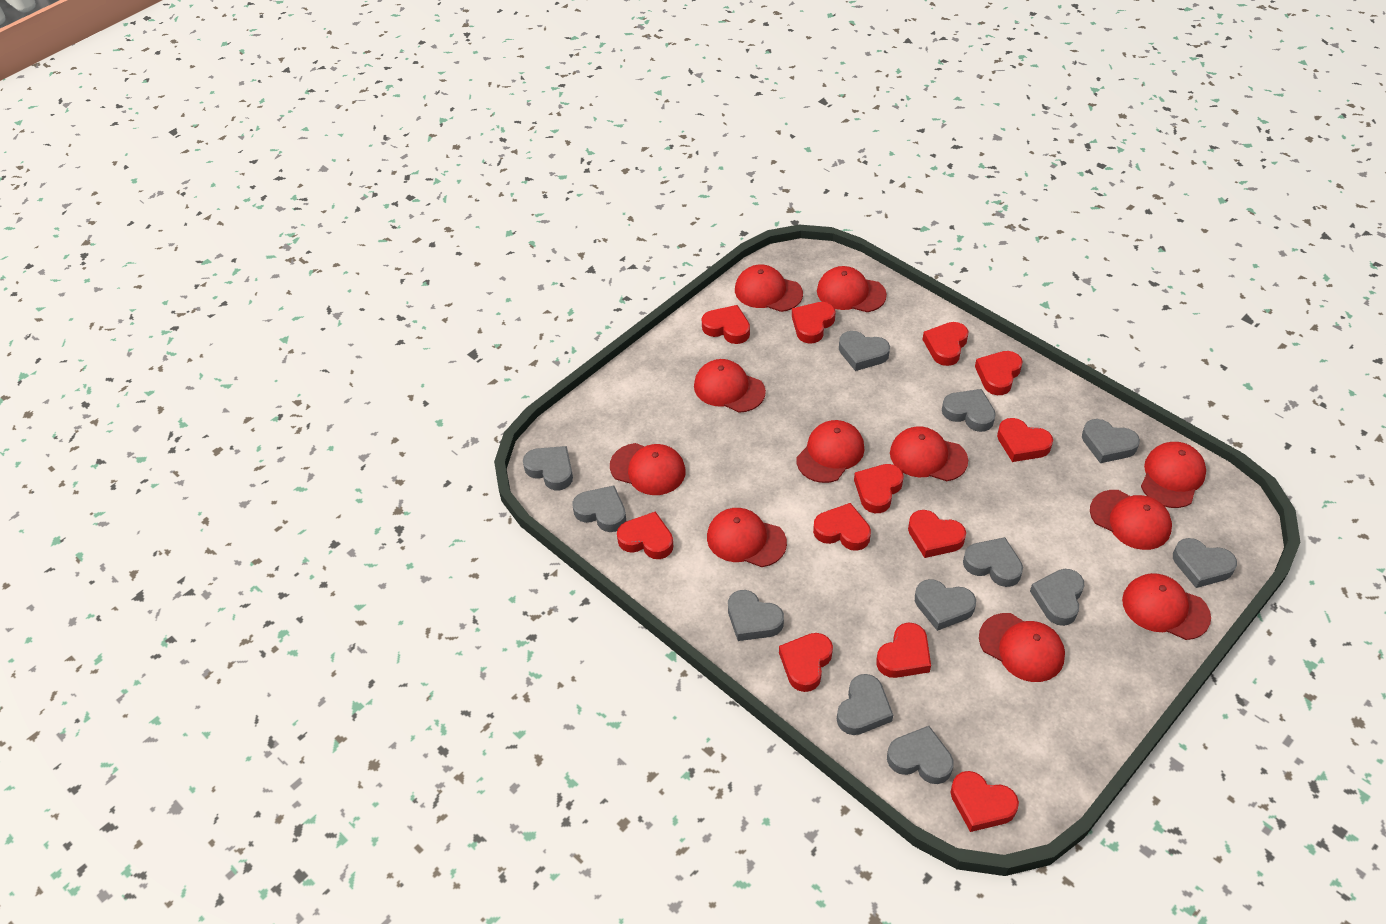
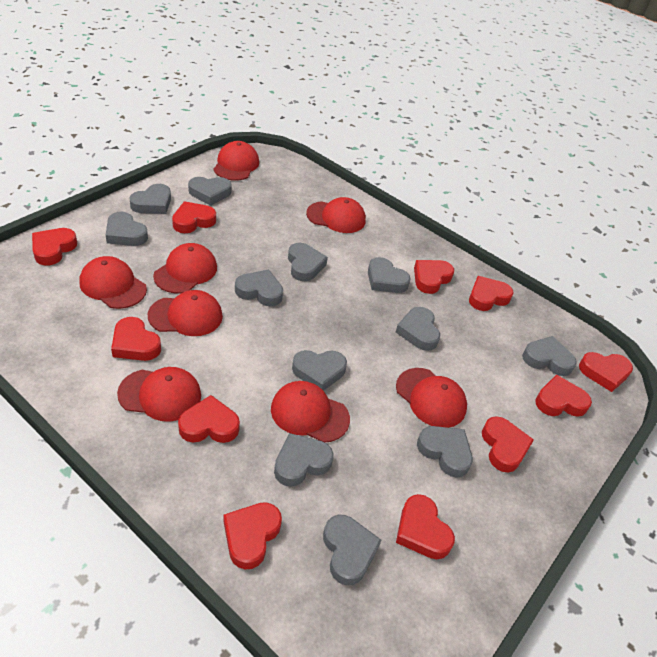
red cap: [610,443,686,495] [694,359,766,413] [707,508,787,567] [735,264,803,312] [796,420,865,483] [817,266,887,312] [890,426,968,481] [979,613,1065,682] [1090,490,1172,550] [1122,573,1211,640] [1141,442,1206,508] = 11 -> [80,256,147,309] [117,367,201,422] [148,290,223,336] [153,243,217,293] [213,141,259,181] [271,381,350,443] [306,197,366,233] [396,368,467,428] = 8
red heart: [617,511,673,559] [702,305,750,344] [779,633,833,692] [792,302,836,343] [813,503,871,551] [854,464,904,513] [876,623,931,678] [908,510,966,558] [923,322,969,366] [950,771,1019,832] [975,351,1023,395] [997,418,1053,462] = 12 -> [32,228,77,266] [111,317,161,361] [172,201,216,233] [178,395,240,443] [224,502,282,569] [396,494,455,559] [414,260,454,294] [469,276,514,311] [482,416,534,472] [535,375,592,417] [579,352,633,392] = 11

